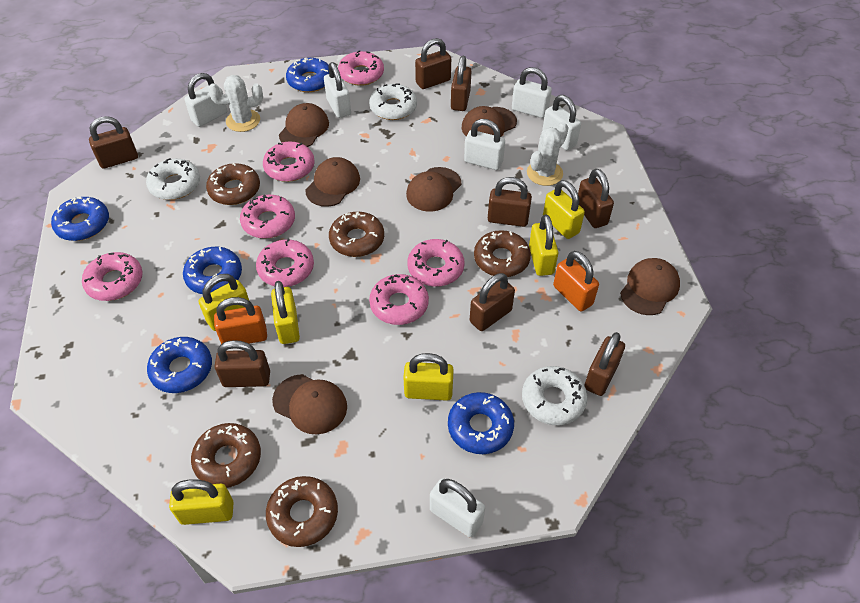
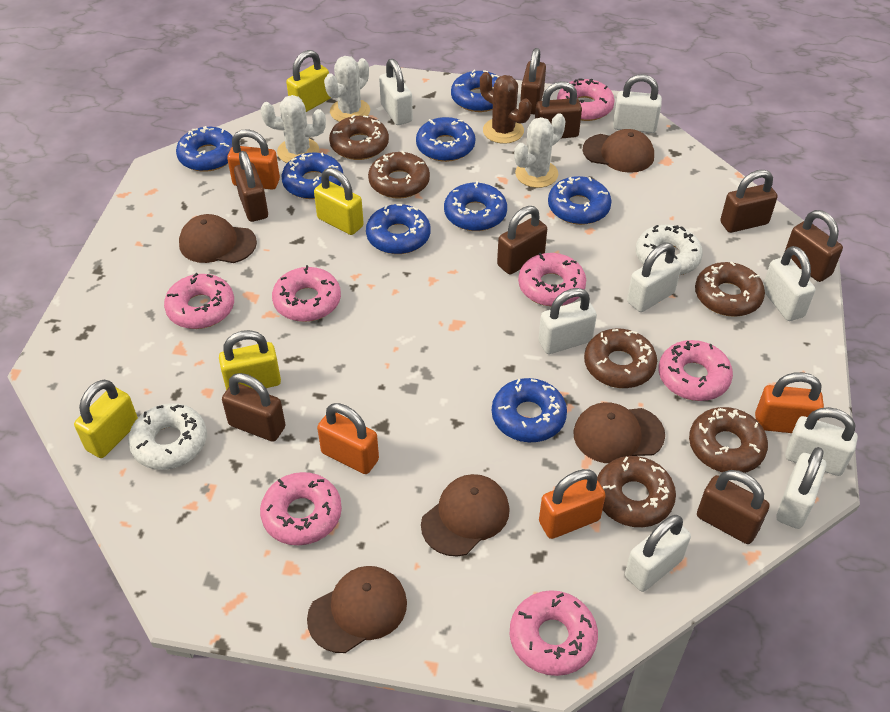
blue donut: [51,196,109,241] [147,337,212,393] [183,247,242,294] [286,57,329,92] [448,392,514,454] = 5 -> [176,126,233,172] [282,152,343,199] [366,204,430,254] [416,117,475,162] [444,181,507,231] [451,70,499,112] [492,378,567,442] [548,176,612,225] = 8
brown cactus: none = 0 -> [480,72,532,144] = 1
brown cap: [272,374,347,435] [279,103,329,147] [306,157,360,207] [406,167,461,212] [462,106,517,137] [620,258,680,315] = 6 -> [179,214,257,263] [307,566,407,653] [421,474,510,556] [573,402,665,463] [582,129,654,173] = 5
brown donut: [191,423,261,488] [206,163,260,205] [266,476,338,547] [329,212,384,257] [474,230,531,277] = 5 -> [329,115,389,160] [368,151,430,199] [584,328,657,388] [597,456,676,527] [689,407,768,473] [695,261,765,317] = 6
orange padlock: [214,297,267,344] [553,251,599,312] = 2 -> [227,129,280,189] [317,403,379,474] [539,469,606,539] [755,372,824,433] = 4
white cactus: [208,75,263,132] [527,122,569,186] = 2 -> [261,95,326,163] [324,56,370,122] [514,113,565,188] = 3
white donut: [146,158,200,200] [369,83,417,120] [522,366,588,425] = 3 -> [128,403,207,470] [636,224,703,276] = 2
white padlock: [184,73,227,127] [324,62,351,118] [430,478,485,538] [464,119,505,170] [512,67,552,118] [542,95,581,150] = 6 -> [379,59,413,125] [538,288,597,354] [613,74,662,133] [625,515,691,592] [627,243,681,312] [763,246,815,321] [777,447,826,529] [785,407,858,476] = 8
yellow padlock: [169,480,234,525] [199,274,249,331] [271,281,300,344] [403,353,454,401] [529,214,559,276] [543,180,585,239] = 6 -> [74,379,138,458] [219,330,281,390] [286,50,331,112] [314,168,364,235] = 4

